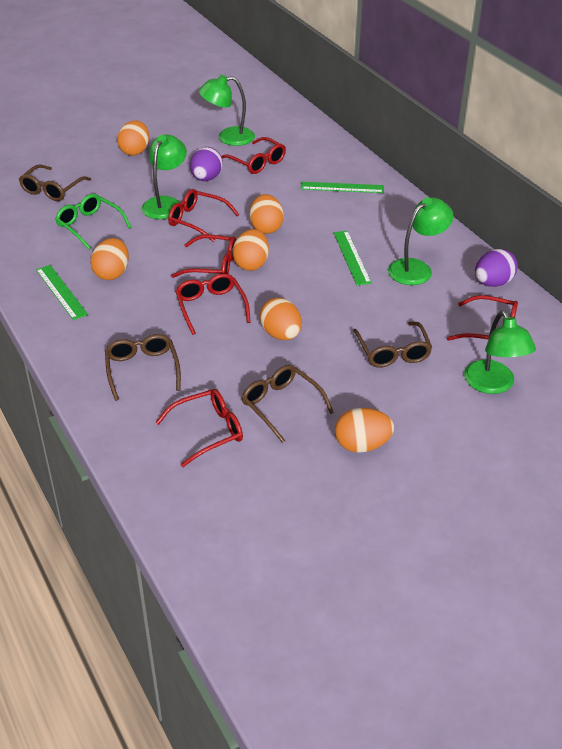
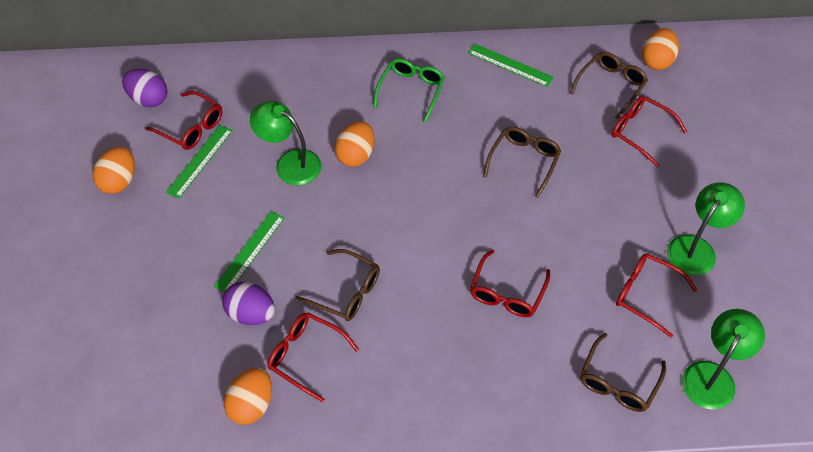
green lamp: [142,134,187,219] [199,75,255,146] [388,197,453,285] [464,310,536,394] = 4 -> [250,101,322,185] [667,182,745,276] [682,309,765,410] = 3
orange egg: [90,238,129,280] [117,120,149,156] [233,229,269,271] [249,194,284,234] [260,298,302,340] [335,408,394,453] = 6 -> [93,147,135,194] [224,368,272,425] [335,121,375,167] [642,28,679,70] = 4
red glasses: [156,389,243,467] [168,189,239,242] [171,234,236,278] [175,273,251,335] [222,137,286,174] [447,295,518,340] = 6 -> [145,91,222,150] [267,312,359,402] [470,250,550,317] [612,96,687,167] [616,253,697,338] = 5

